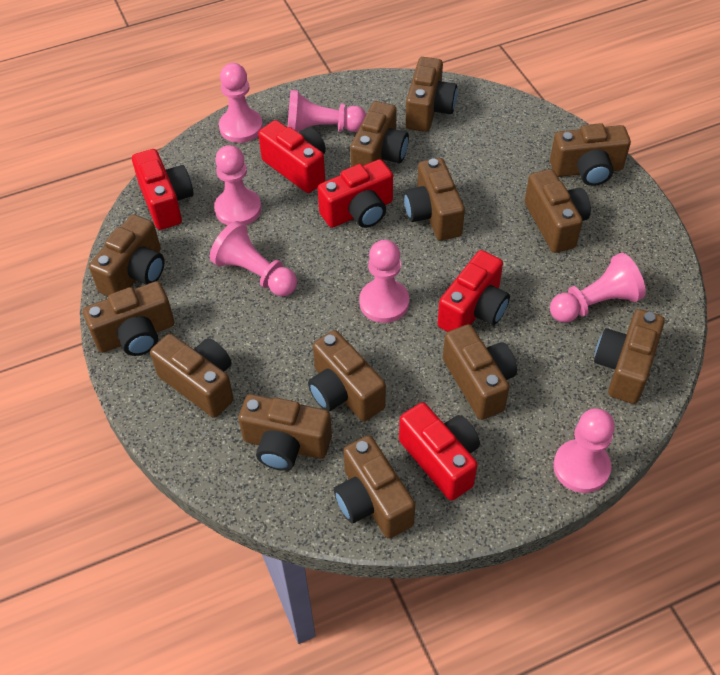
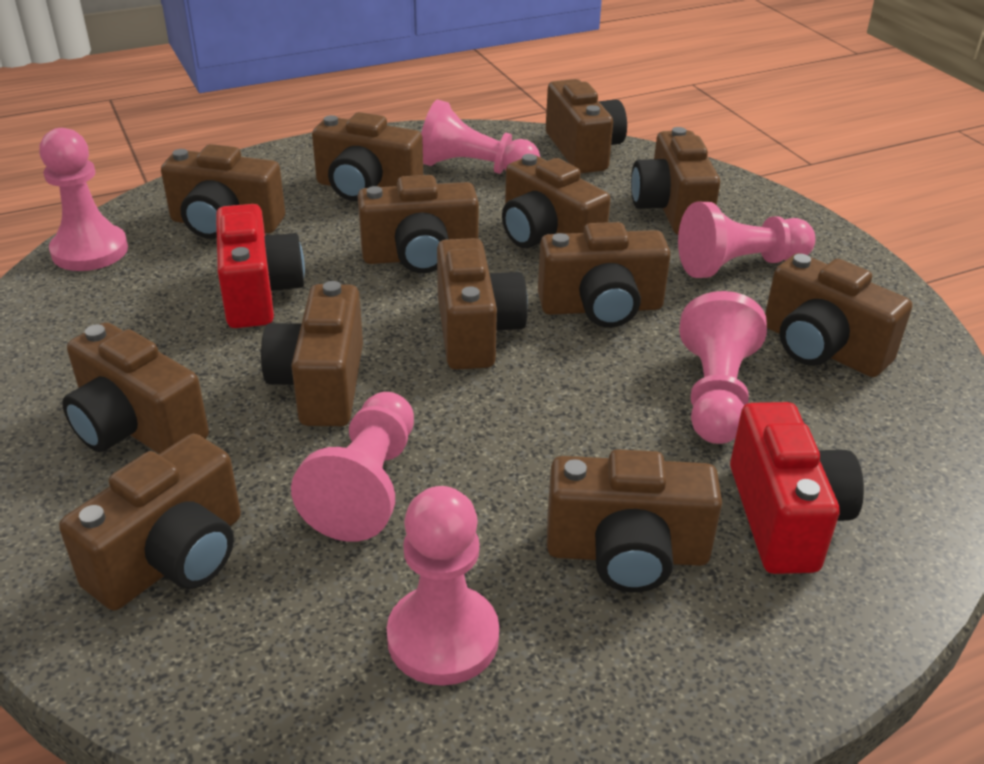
pink pawn: [210,221,297,296] [214,145,261,226] [219,63,263,143] [288,90,366,132] [359,240,409,323] [550,253,646,323] [553,408,615,493] = 7 -> [39,128,128,271] [291,392,414,542] [387,486,499,686] [421,99,540,174] [678,202,815,278] [679,291,767,444] = 6
red camera: [132,149,194,230] [258,120,326,193] [318,159,393,228] [399,402,480,501] [437,250,510,332] = 5 -> [216,204,305,328] [730,402,864,574] = 2

